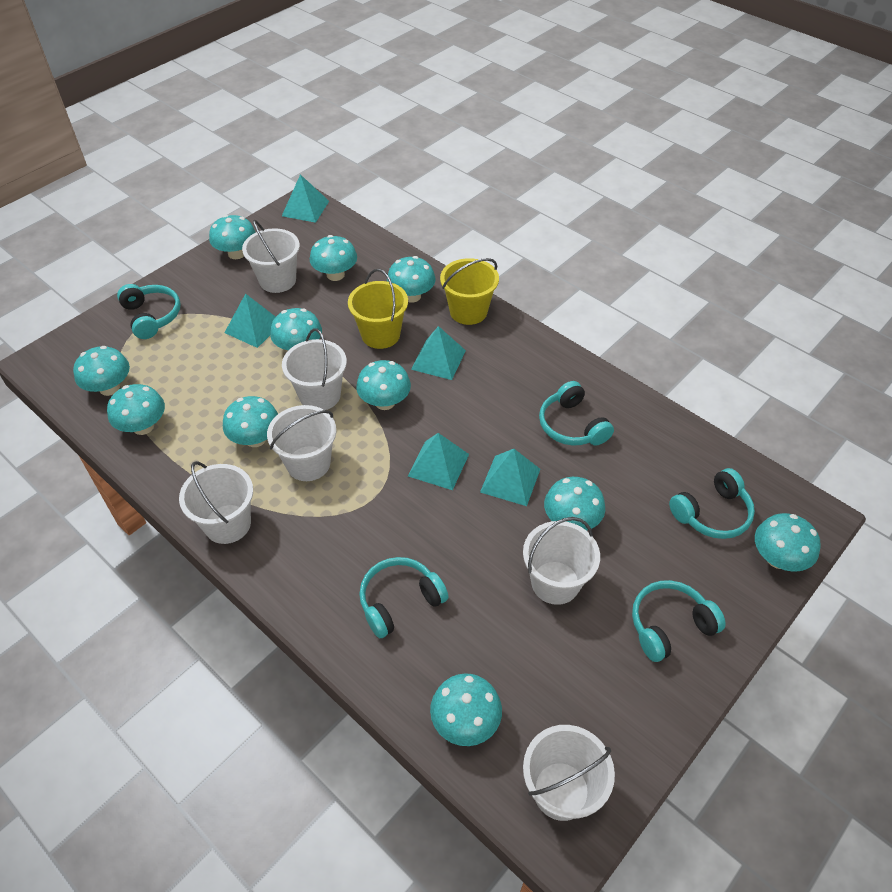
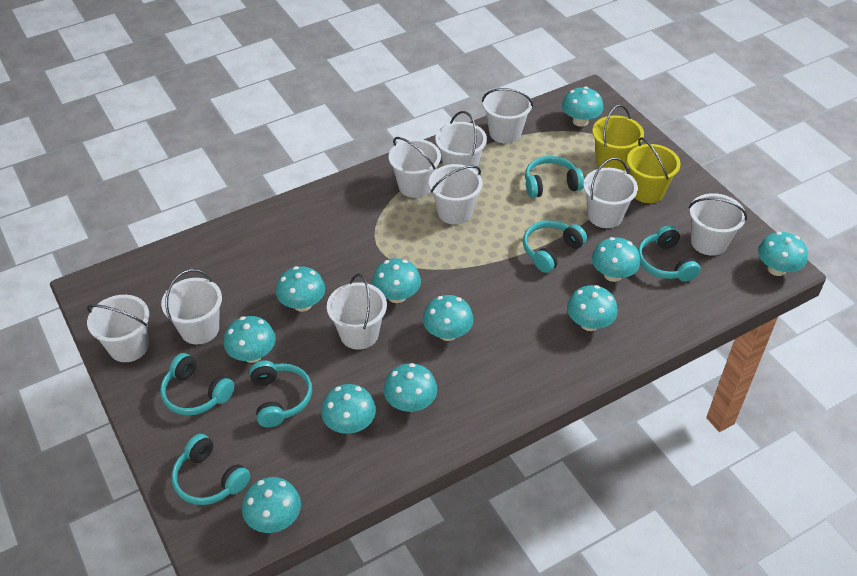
turquoise headphones: [117,284,181,339] [359,557,448,638] [539,381,614,446] [632,580,726,662] [669,468,755,539] = 5 -> [160,353,235,415] [172,434,250,505] [249,360,312,427] [523,220,587,273] [525,156,584,198] [638,225,701,282] = 6
turquoise pyramid: [224,293,276,348] [282,174,329,223] [408,433,469,490] [411,326,466,380] [480,449,540,506] = 5 -> none = 0
white bucket: [179,461,253,544] [242,220,300,293] [267,405,336,481] [282,328,347,410] [523,517,600,605] [523,725,615,821] = 6 -> [87,295,149,362] [161,269,222,344] [327,274,387,350] [389,137,441,198] [429,164,483,224] [435,111,487,171] [482,87,533,144] [583,158,638,228] [689,193,747,256] = 9

